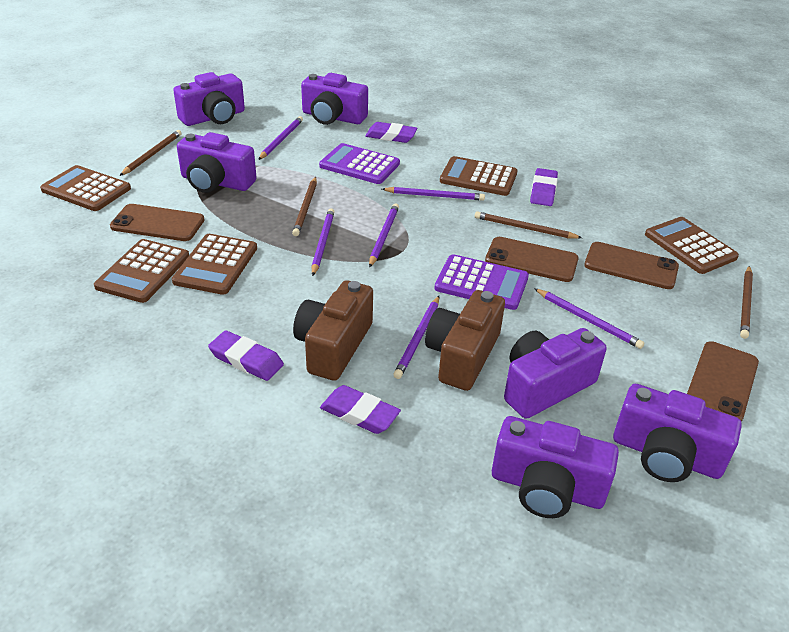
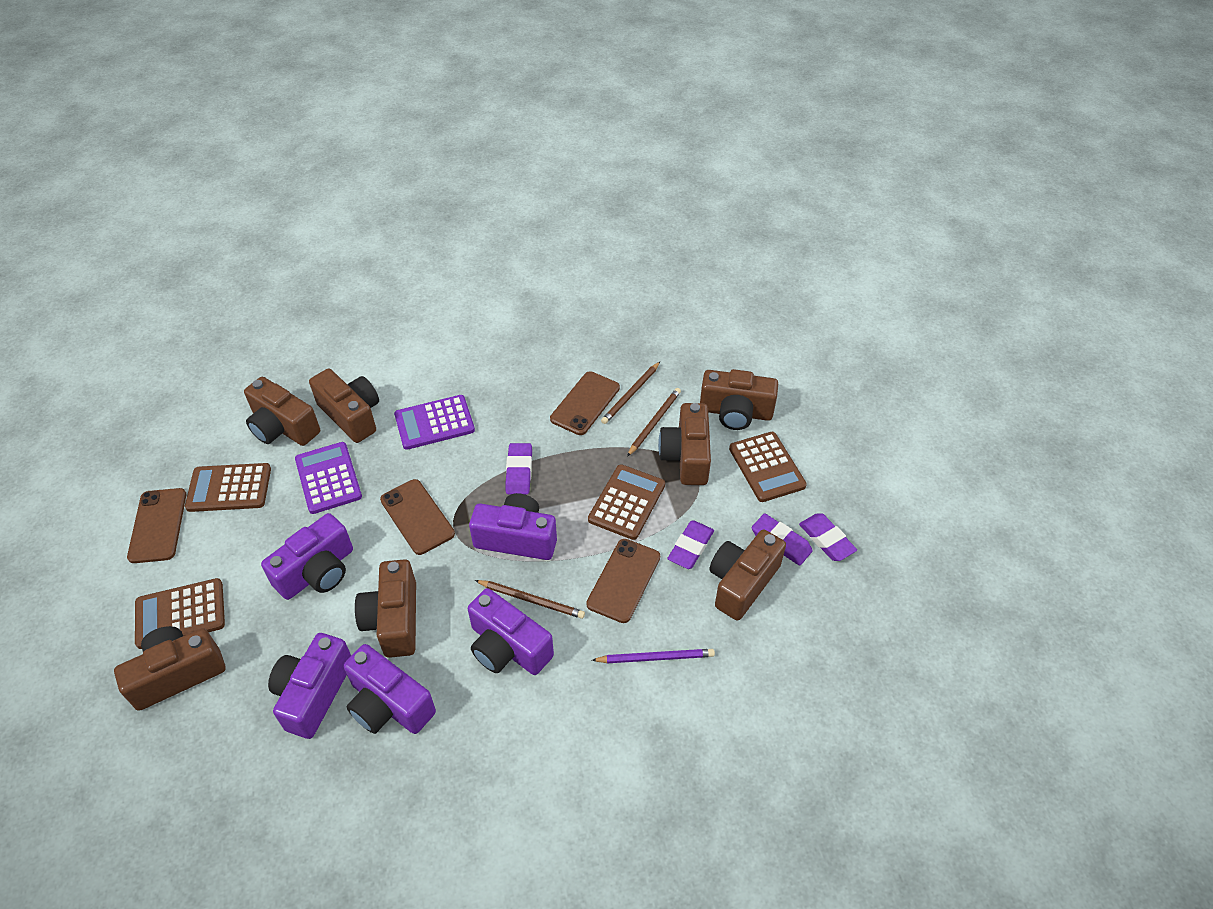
brown calculator: [40,165,131,211] [94,239,189,303] [172,234,257,295] [440,156,518,196] [645,217,739,274] = 5 -> [135,578,225,649] [185,463,271,512] [588,464,665,540] [729,432,807,502] = 4
brown camera: [293,280,373,381] [425,290,505,391] = 2 -> [114,626,225,711] [244,377,320,446] [309,368,379,443] [355,559,416,658] [658,403,711,485] [700,369,778,430] [709,530,786,621] = 7
brown pencil: [120,130,181,176] [292,177,317,236] [475,211,582,239] [740,266,753,339] = 4 -> [475,580,585,619] [601,362,660,424] [627,388,681,457] = 3
purple camera: [173,72,245,126] [177,132,257,193] [301,73,368,125] [492,416,619,518] [504,328,607,419] [613,384,742,482] = 6 -> [261,513,353,600] [268,633,351,739] [344,644,436,734] [468,588,554,675] [469,493,557,560] = 5
purple pencil: [258,116,303,160] [312,208,334,276] [369,203,399,268] [382,187,485,201] [393,296,439,379] [534,288,644,349] = 6 -> [592,649,715,663] = 1

